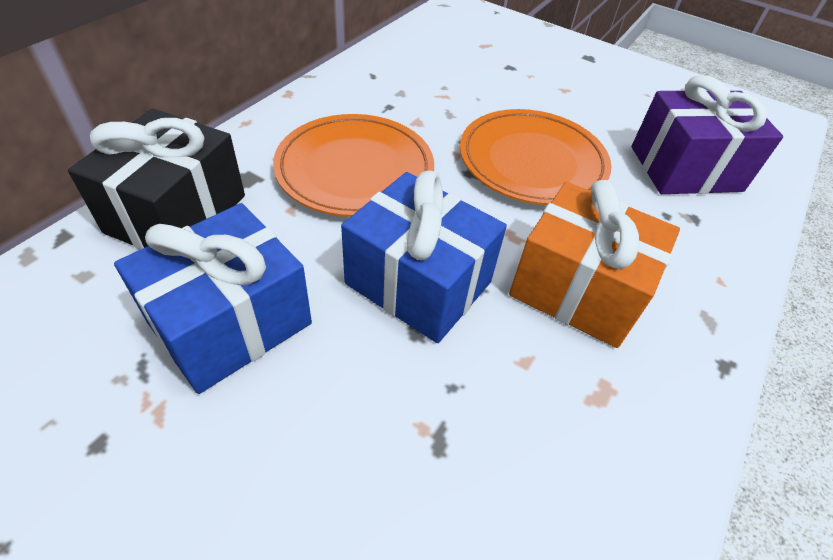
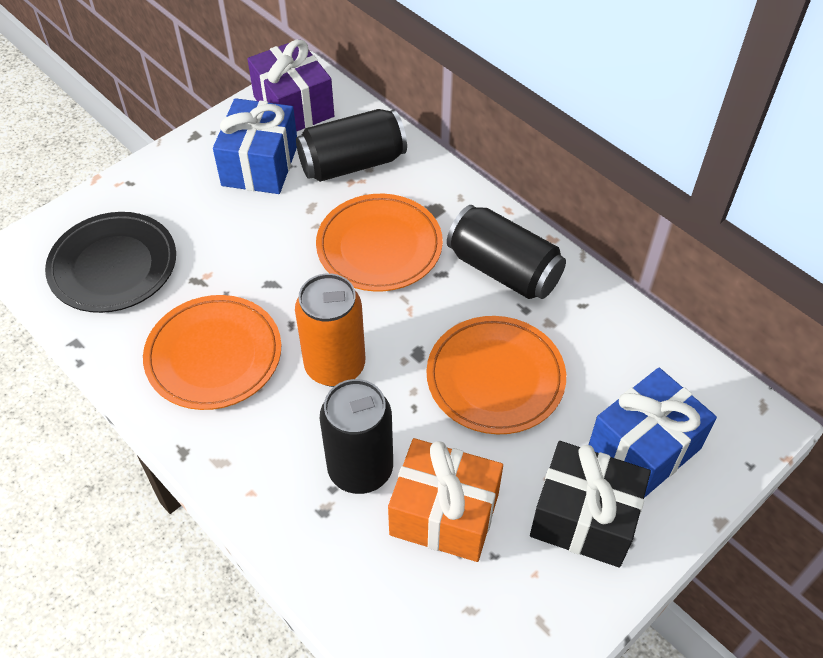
black can: none = 0 -> [296,109,407,182] [320,379,393,494] [447,205,566,299] = 3
black plate: none = 0 -> [45,212,176,313] = 1
orange can: none = 0 -> [295,273,365,387] = 1
orange plate: [273,114,434,217] [460,109,611,205] = 2 -> [143,295,281,410] [316,194,443,292] [426,316,566,434] = 3

